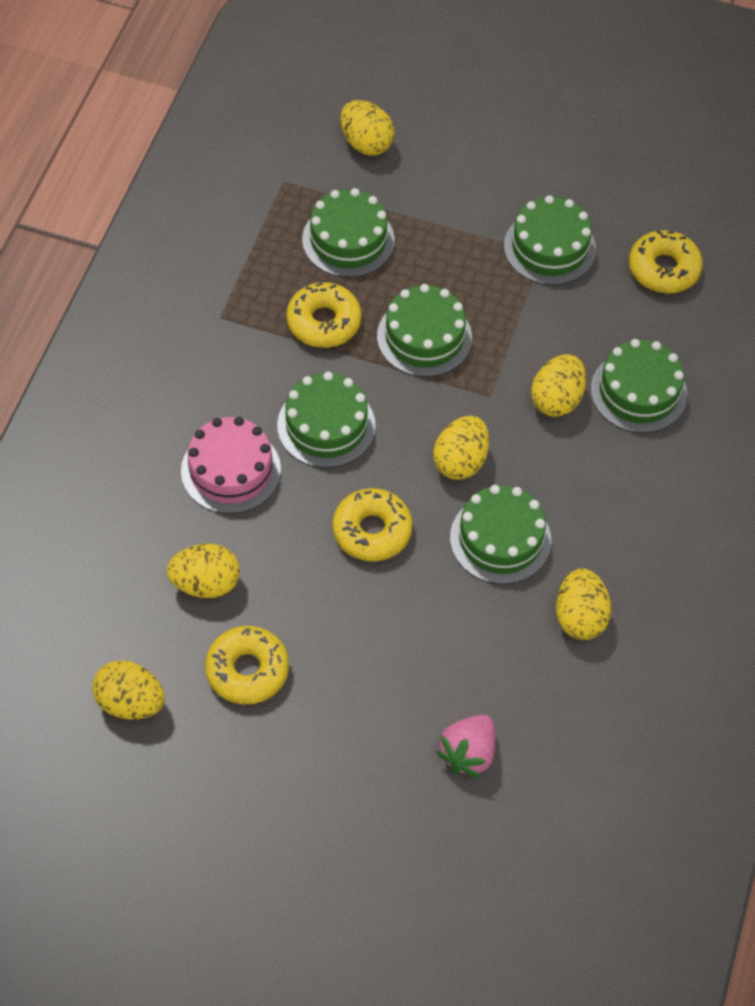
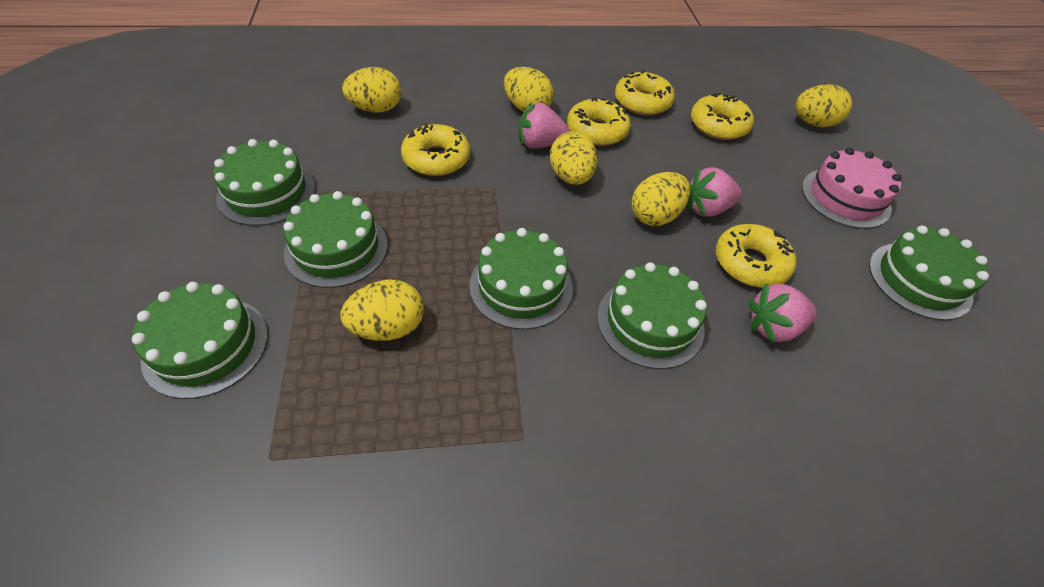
pink strawberry: [436,715,495,778] = 1 -> [519,102,570,148] [688,167,742,217] [748,283,817,343] = 3
yellow donut: [205,626,289,705] [287,282,361,348] [332,488,413,561] [629,230,703,293] = 4 -> [401,124,470,176] [567,97,631,146] [615,70,675,115] [691,93,754,140] [716,224,796,288] = 5

